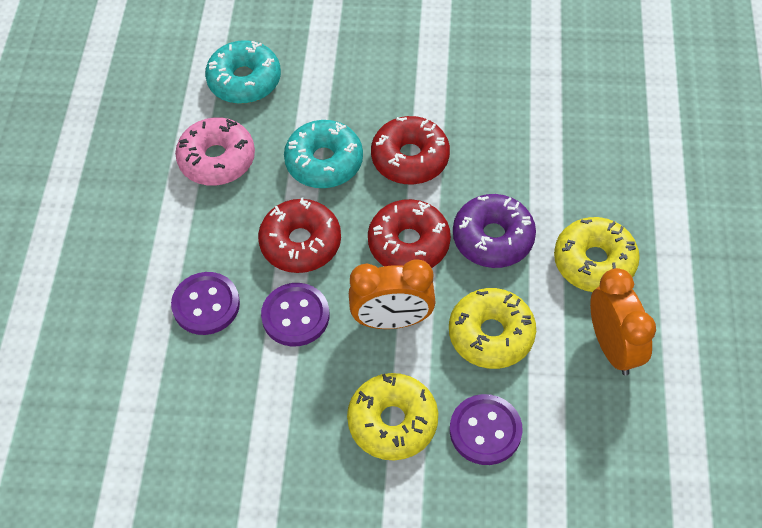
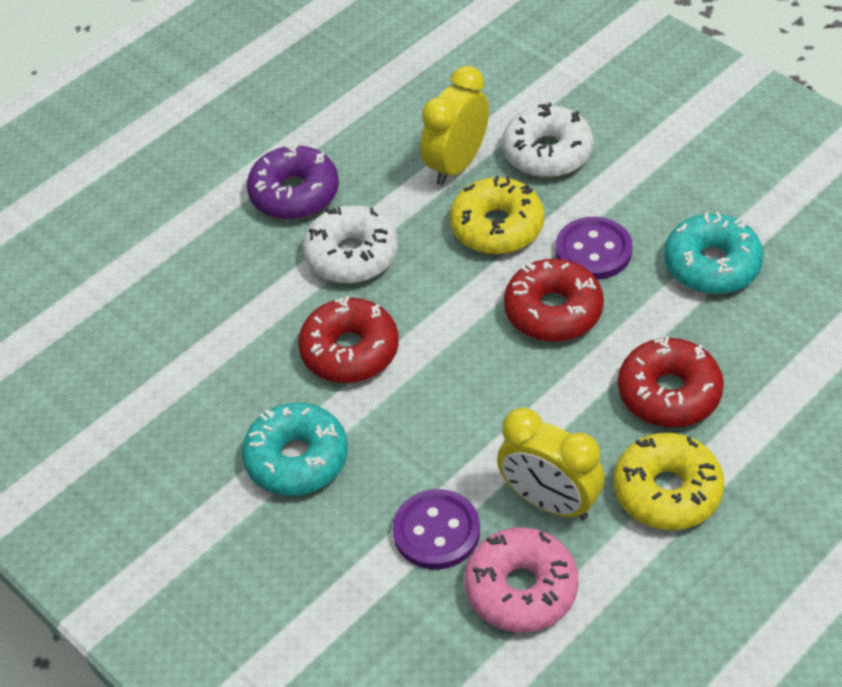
orange clock: [349,259,436,329] [590,268,656,375] = 2 -> none = 0
purple button: [171,272,240,335] [261,283,329,346] [450,394,522,465] = 3 -> [393,489,480,569] [556,217,632,280] = 2
white donut: none = 0 -> [303,205,398,284] [502,103,594,177] = 2
yellow clock: none = 0 -> [420,66,489,186] [497,407,605,520] = 2
yellow donut: [347,373,438,460] [449,288,536,369] [554,217,640,292] = 3 -> [449,176,544,254] [614,433,724,530] = 2

